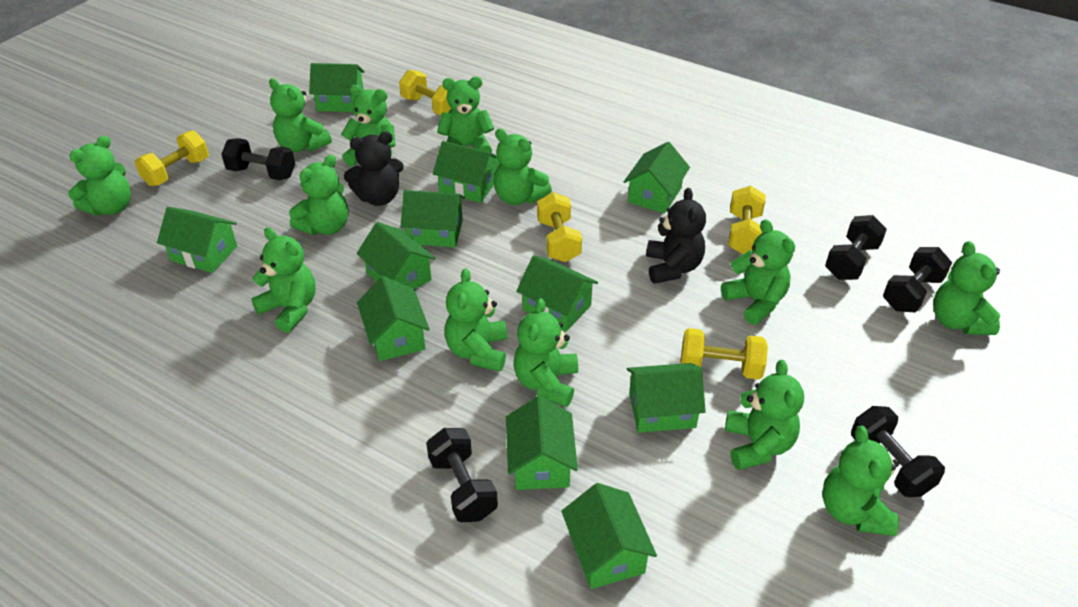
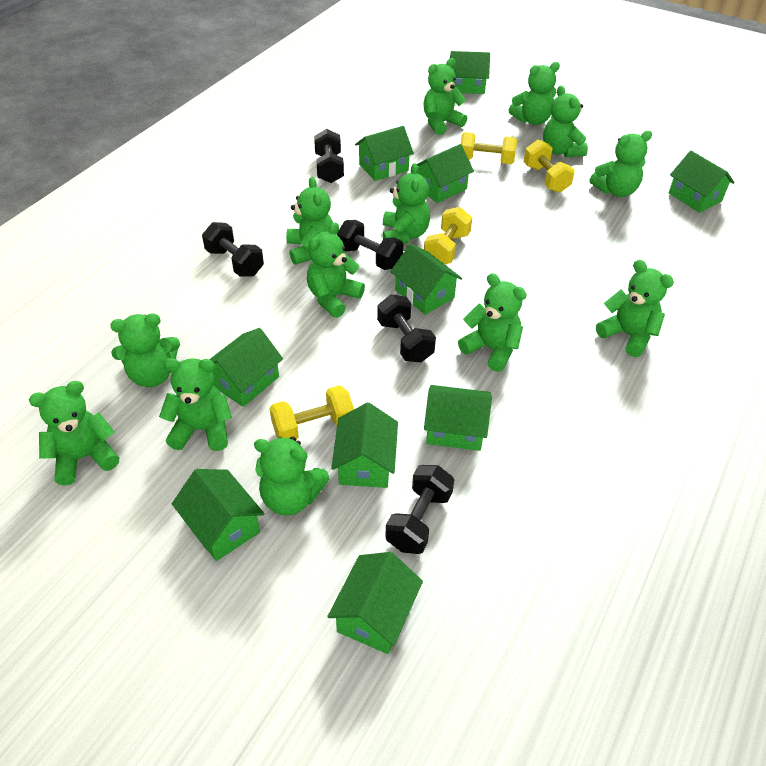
black teddy bear: [344,132,404,206] [646,188,706,284] = 2 -> none = 0
green house: [157,207,237,273] [309,63,365,112] [357,222,436,289] [357,276,430,361] [401,190,465,247] [433,141,497,203] [506,396,578,490] [516,255,598,332] [561,483,657,589] [624,142,690,214] [627,363,706,433] = 11 -> [172,469,265,561] [210,328,283,407] [327,552,423,654] [331,403,398,488] [355,126,414,181] [390,244,462,315] [417,144,474,203] [424,385,492,451] [450,51,490,94] [669,151,734,213] = 10
yellow dumbbell: [135,130,209,186] [399,70,451,115] [537,192,582,262] [681,328,768,380] [728,186,765,254] = 5 -> [270,385,354,440] [424,207,472,264] [460,132,517,164] [524,140,575,193] = 4

